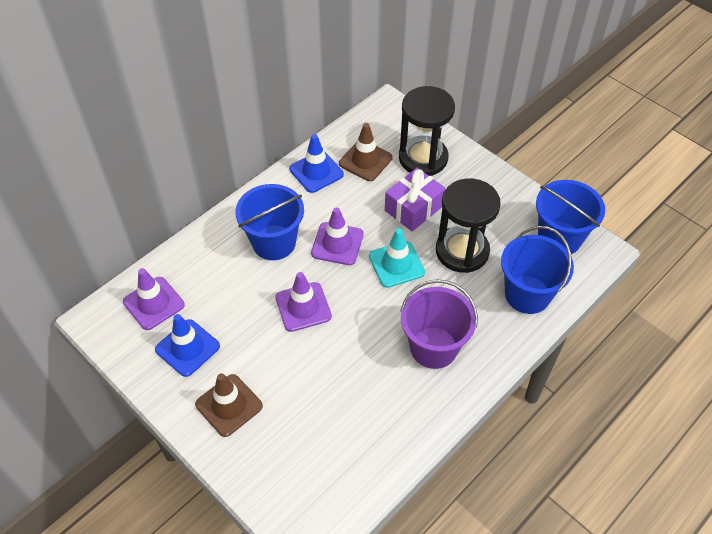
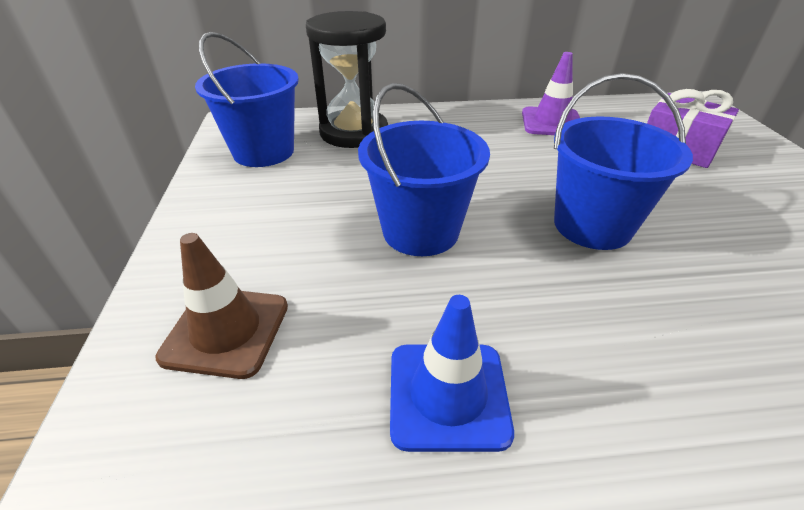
black hourglass: [399,86,455,176] [436,178,501,273] = 2 -> [306,11,388,148] = 1
blue traffic cone: [155,314,220,377] [289,134,344,193] = 2 -> [390,295,514,452] = 1
brown traffic cone: [195,373,263,437] [339,123,393,181] = 2 -> [155,233,288,379] = 1
purple bucket: [400,279,478,369] = 1 -> none = 0
purple traffic cone: [123,268,185,330] [275,272,332,332] [311,207,364,265] = 3 -> [522,52,580,135] = 1
turquoise traffic cone: [369,228,425,288] = 1 -> none = 0

